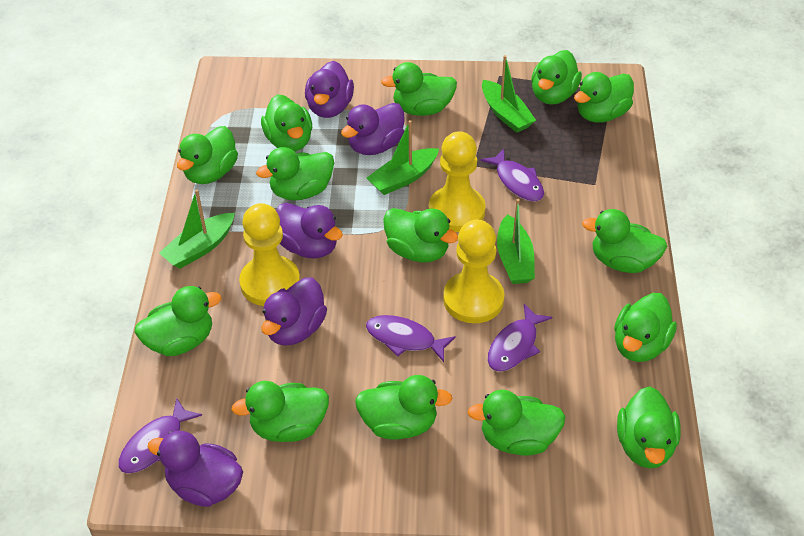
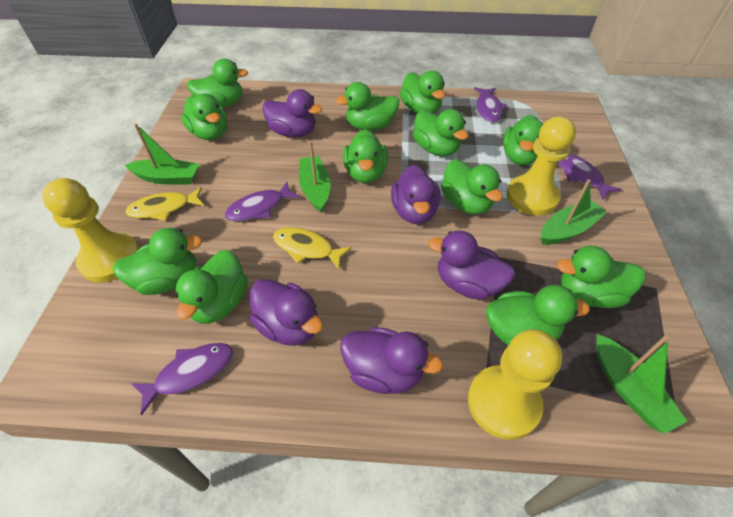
green duck: [135,286,221,356] [177,126,238,184] [231,381,329,442] [256,147,334,200] [261,94,312,152] [355,375,453,440] [381,62,457,116] [383,208,458,262] [467,390,566,456] [531,50,582,105] [574,72,634,123] [582,209,667,273] [614,293,677,362] [617,386,681,468] = 14 -> [113,228,203,295] [175,250,247,324] [181,93,227,140] [187,59,248,108] [335,82,399,131] [343,129,388,183] [400,71,445,114] [413,109,469,156] [441,159,502,214] [486,285,590,346] [503,115,543,165] [557,246,645,308] = 12
yellow fish: none = 0 -> [125,187,204,220] [273,227,352,270] = 2

